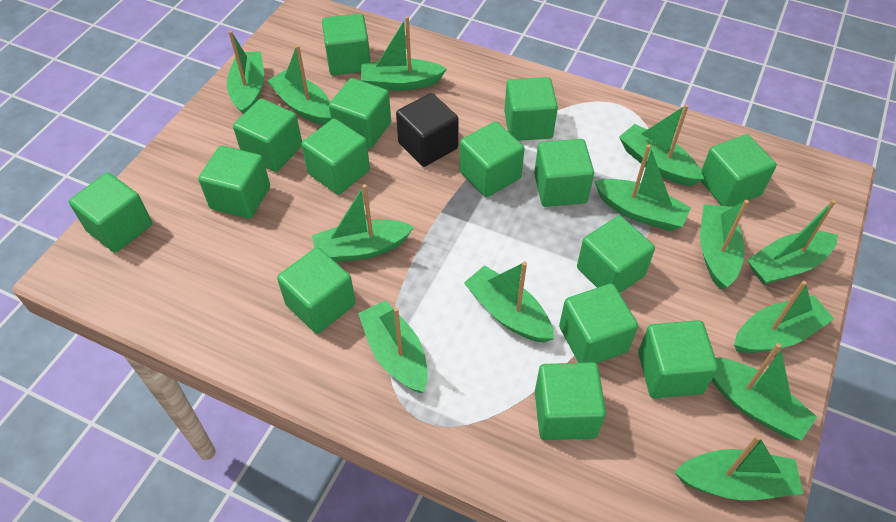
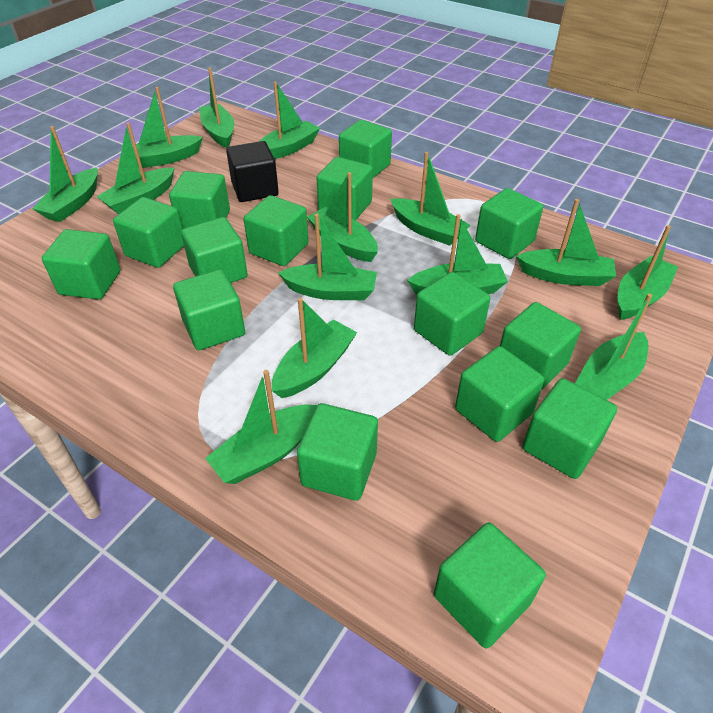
green boat: [227,30,264,114] [267,45,331,125] [312,184,414,262] [358,300,428,393] [361,16,447,91] [464,261,554,343] [594,144,691,231] [619,104,704,186] [675,435,803,500] [700,200,749,290] [712,343,817,441] [734,281,834,353] [747,200,838,285] = 13 -> [32,126,98,222] [97,122,174,214] [132,87,203,168] [199,67,234,148] [205,370,317,484] [260,82,320,159] [272,298,357,398] [278,214,377,300] [307,172,378,262] [391,152,471,246] [407,214,508,294] [516,199,616,286] [575,294,652,400] [618,225,678,320] = 14

